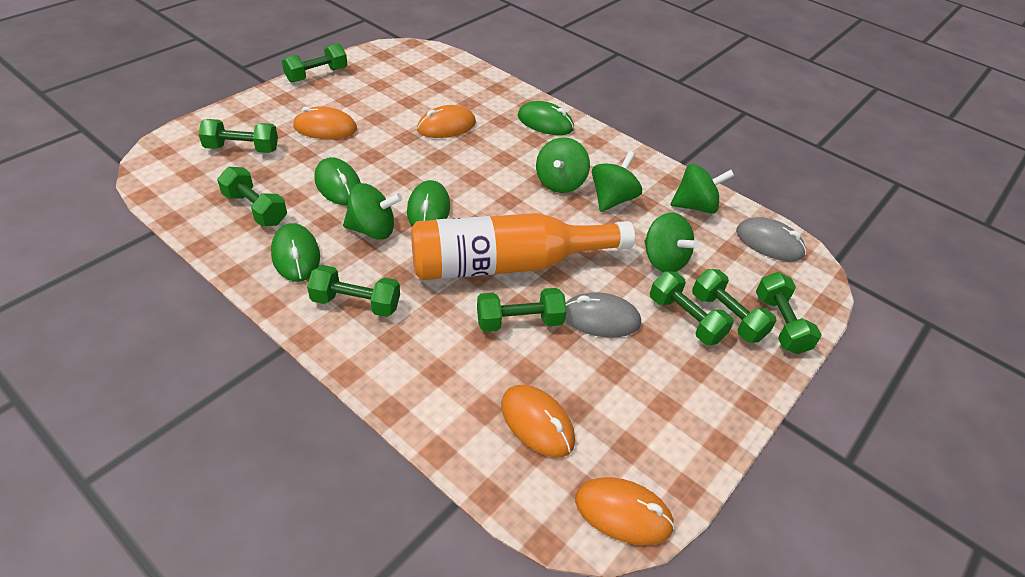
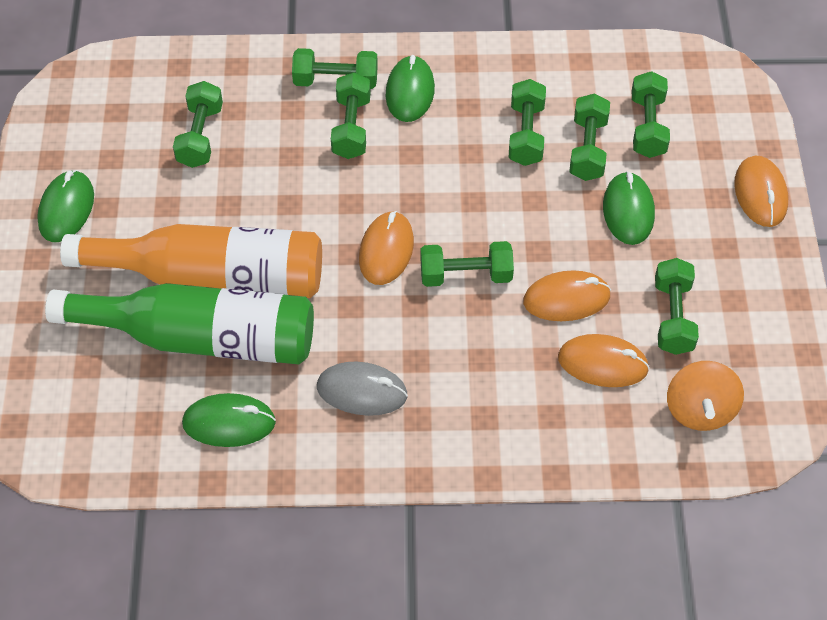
green bottle: none = 0 -> [45,283,314,365] = 1
green spinning top: [343,183,402,240] [536,137,590,193] [592,151,642,212] [644,213,699,272] [671,164,734,214] = 5 -> none = 0
grey mouse: [565,292,641,338] [736,217,806,261] = 2 -> [317,362,408,416] = 1
orange spinning top: none = 0 -> [667,361,744,431] = 1

